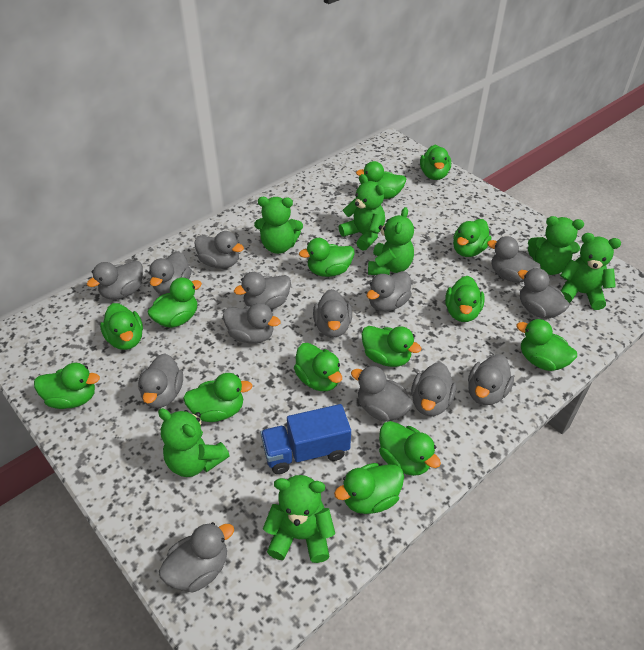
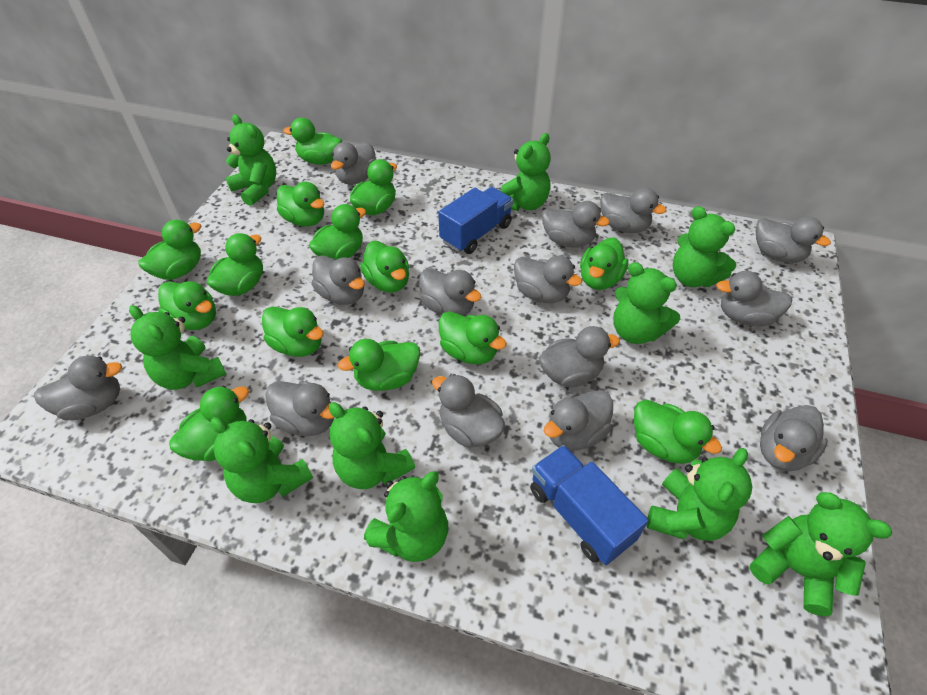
blue truck: [260,404,351,474] = 1 -> [438,187,513,254] [530,445,649,565] = 2
green teddy bear: [158,408,230,477] [254,197,303,254] [263,475,335,563] [339,174,385,251] [368,207,414,275] [528,216,584,275] [560,233,621,310] = 7 -> [129,305,226,390] [211,417,313,503] [226,114,276,206] [329,402,415,489] [364,471,448,562] [499,133,551,211] [613,262,680,344] [647,448,752,541] [673,206,736,287] [750,492,892,616] = 10

